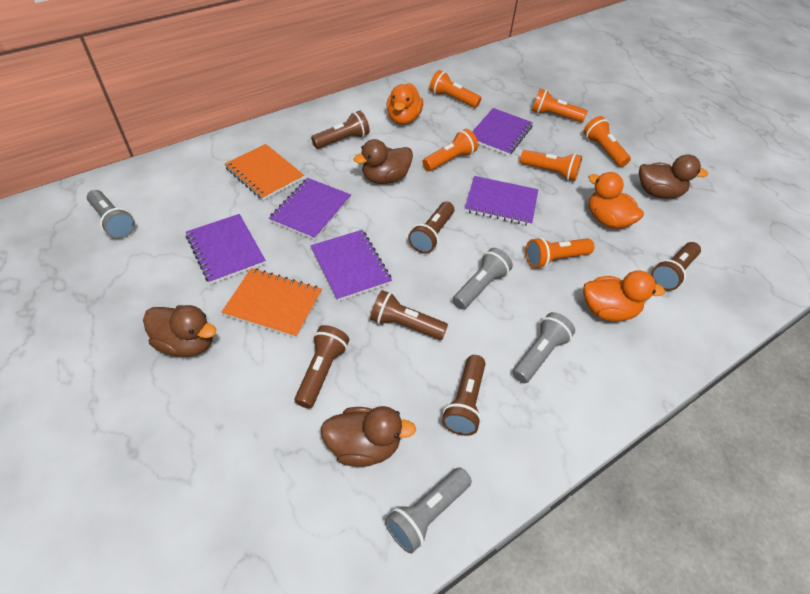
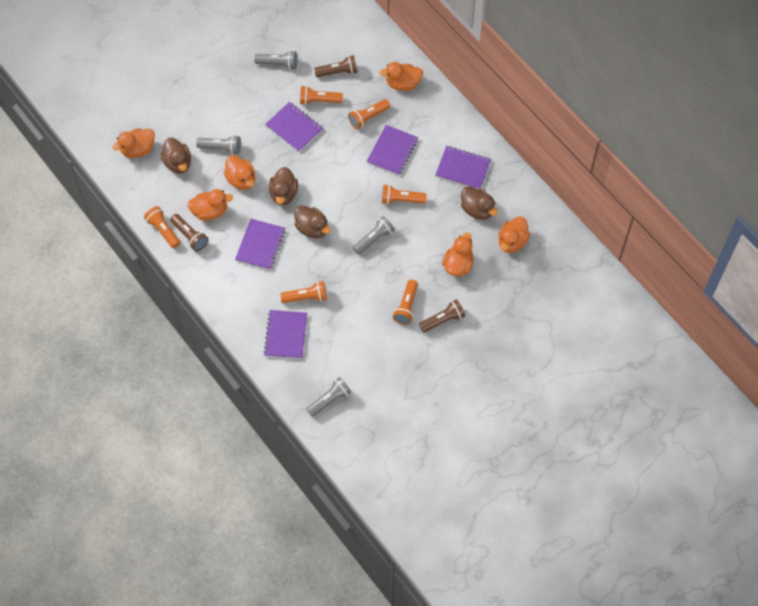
brown flashlight: [295,325,349,409] [311,111,370,149] [370,290,448,340] [408,202,454,254] [442,355,486,436] [651,242,701,291] = 6 -> [170,214,208,251] [314,55,358,77] [419,299,465,333] = 3
orange duck: [386,83,423,125] [583,270,665,321] [588,172,644,229] = 3 -> [112,128,155,158] [187,189,233,221] [224,155,255,190] [379,62,423,91] [442,233,474,276] [498,217,530,253] = 6
orange notebook: [221,268,322,338] [225,144,304,200] = 2 -> none = 0

